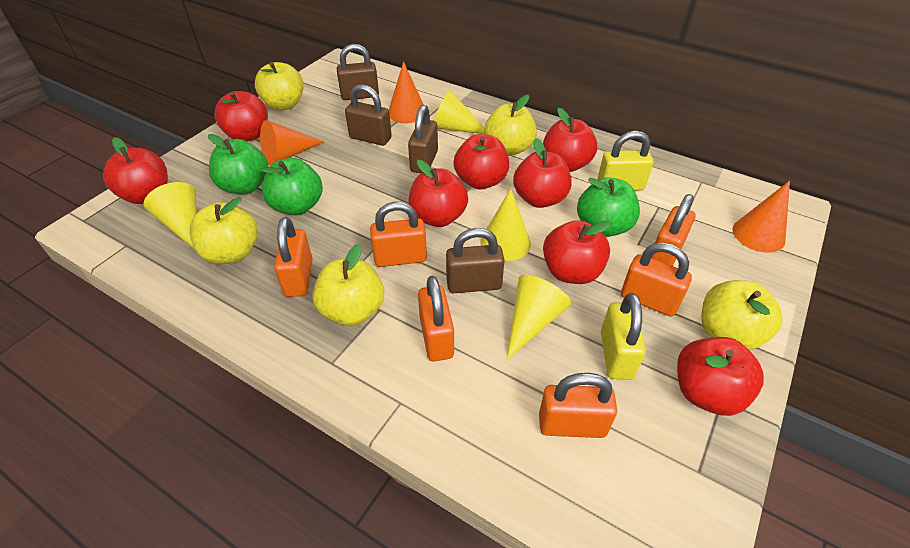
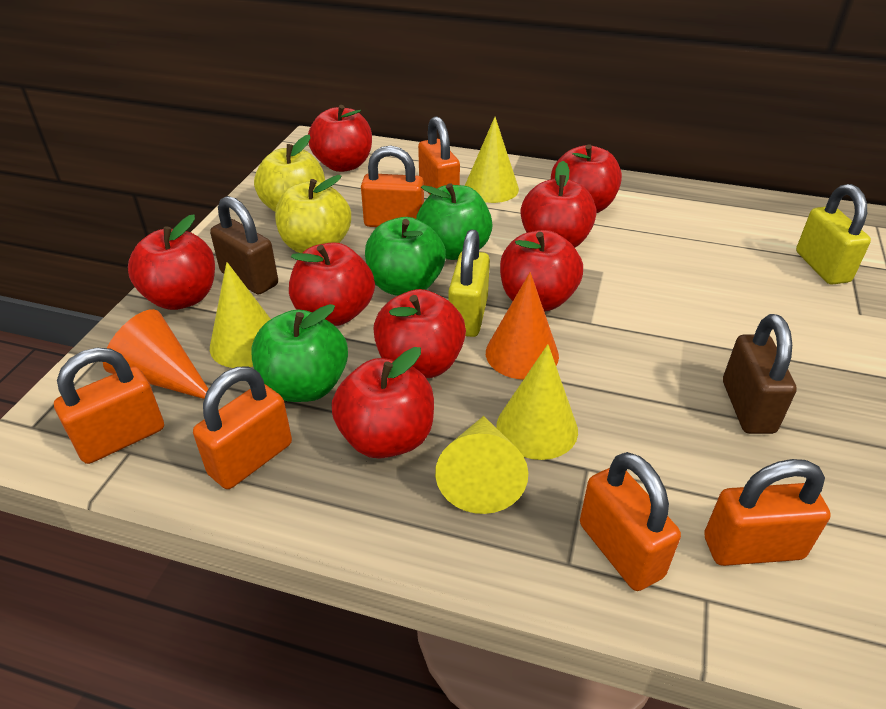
brown padlock: [337,44,379,100] [345,84,392,146] [408,105,438,173] [446,228,505,293] = 4 -> [210,196,278,295] [723,314,797,434] = 2
orange cone: [260,120,324,165] [389,61,424,123] [733,181,790,253] = 3 -> [103,309,208,399] [486,272,559,379] = 2
yellow apple: [190,197,258,264] [255,62,304,110] [312,244,384,326] [484,95,537,156] [701,280,782,350] = 5 -> [254,135,325,211] [275,175,351,253] = 2

